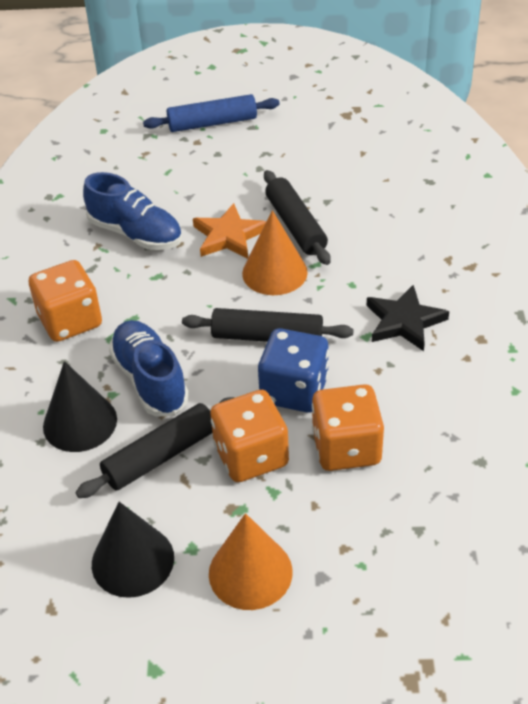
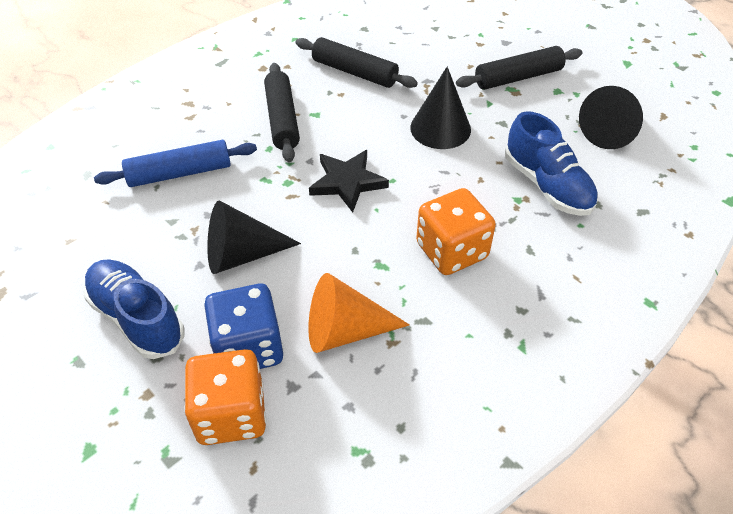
black cone: [43,361,117,452] [92,502,174,598] = 2 -> [207,200,301,274] [410,66,471,149] [579,86,643,149] = 3
orange cone: [209,513,293,610] [242,210,308,295] = 2 -> [308,273,410,353] = 1
orange dice: [29,260,102,342] [210,390,289,482] [312,384,384,471] = 3 -> [184,349,266,445] [416,188,496,275] = 2
orange star: [193,203,266,259] = 1 -> none = 0

